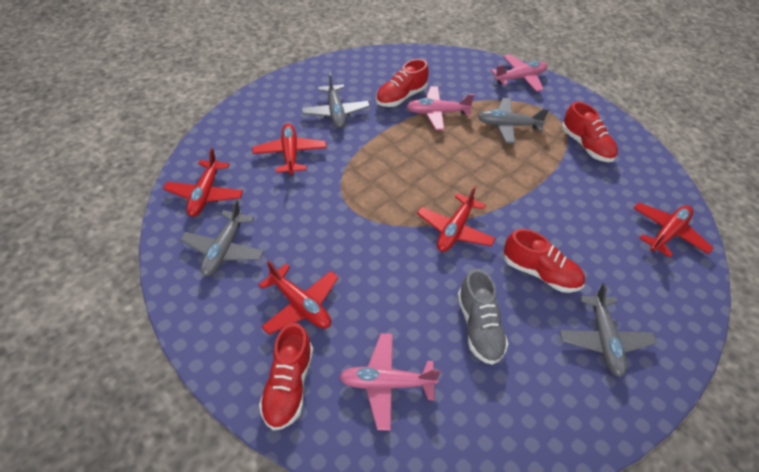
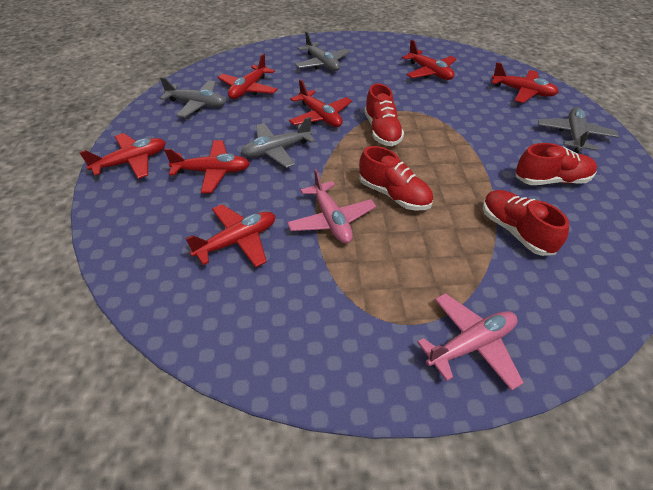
grey shoe: [457,269,508,365] = 1 -> none = 0
pink plane: [339,333,441,431] [407,86,475,130] [491,54,547,92] = 3 -> [287,169,376,244] [417,293,524,391] = 2
red plane: [163,148,243,217] [253,123,327,175] [258,260,339,335] [417,185,496,252] [634,203,713,258] = 5 -> [79,133,166,179] [164,140,250,193] [185,204,275,267] [218,53,278,99] [289,79,352,127] [402,40,456,80] [492,62,559,103] = 7

